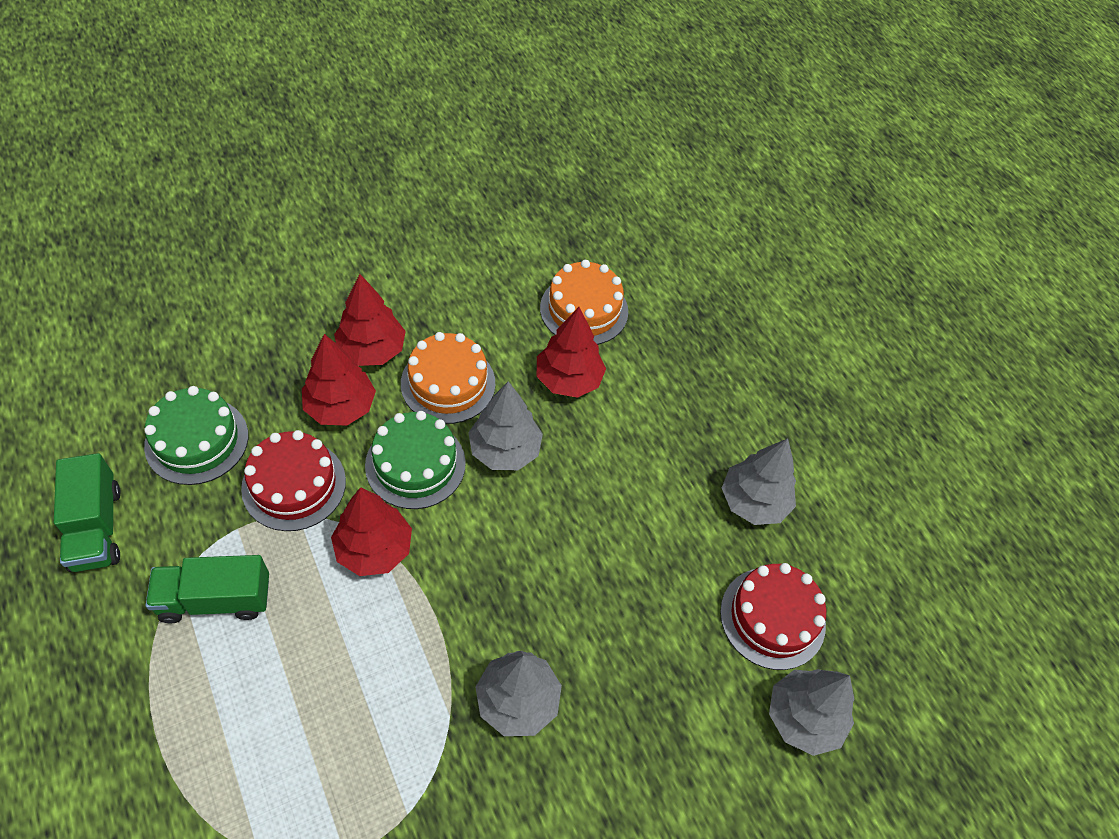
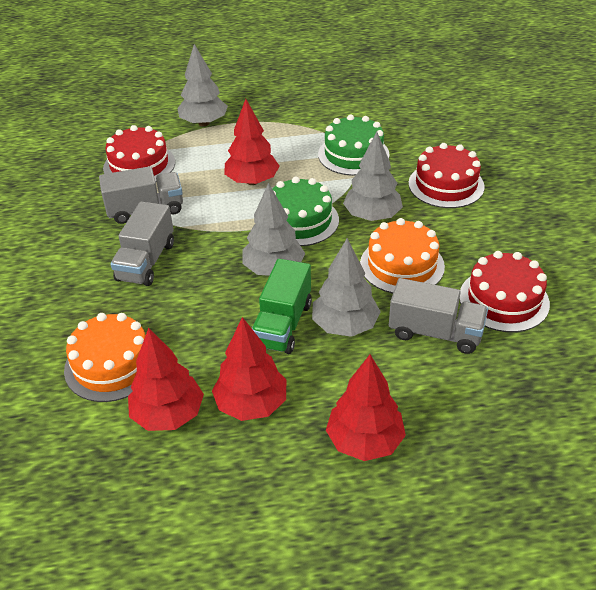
green truck: [54,453,121,572] [145,555,269,623] = 2 -> [252,259,312,354] = 1
grey truck: none = 0 -> [99,166,183,224] [110,201,174,286] [389,278,488,354] = 3
red cake: [241,430,346,531] [720,563,826,670] = 2 -> [103,125,175,182] [408,143,485,208] [460,251,550,332] = 3

